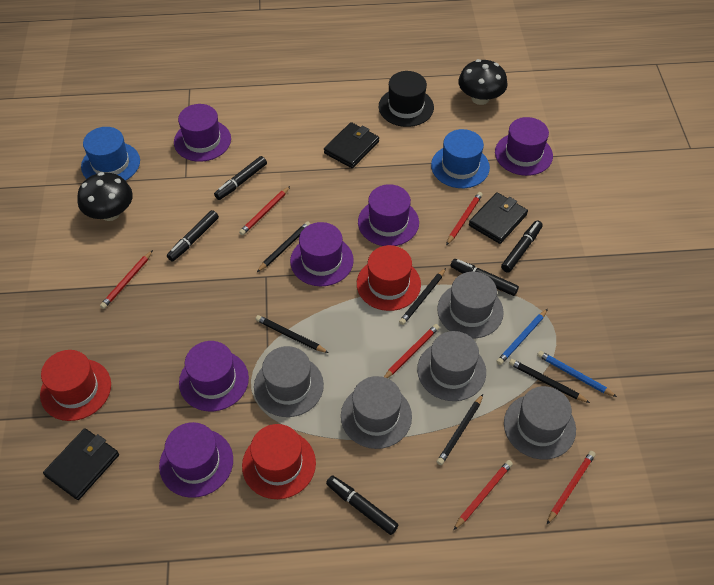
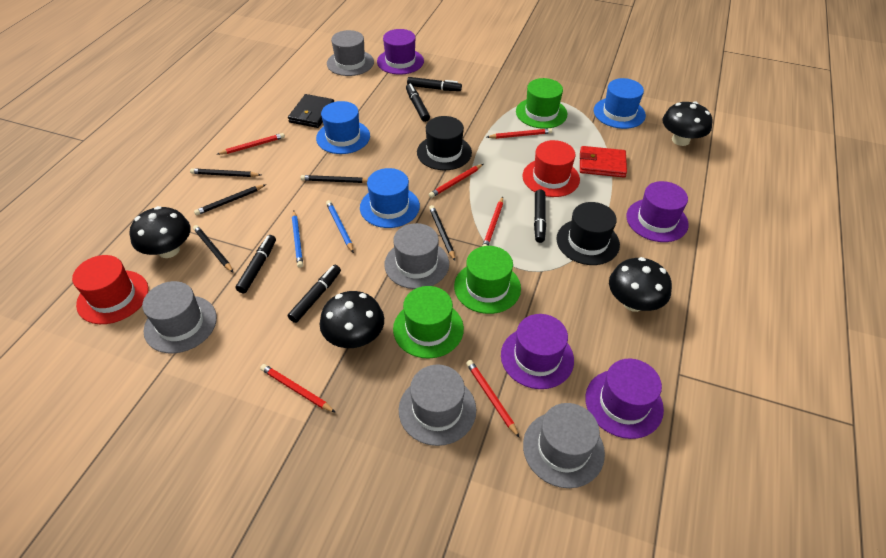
black hat: [379,71,434,127] = 1 -> [417,116,472,170] [556,202,620,265] = 2
black mushroom: [77,172,133,221] [458,59,507,105] = 2 -> [130,206,191,258] [320,291,384,348] [609,257,672,312] [662,101,713,146] = 4
black wallet: [43,428,119,500] [324,122,379,168] [469,192,528,244] = 3 -> [288,94,334,128] = 1
blue hat: [81,127,140,181] [431,129,490,188] = 2 -> [316,101,370,154] [360,168,420,228] [594,78,646,129] = 3
green hat: none = 0 -> [393,286,464,359] [454,246,521,314] [516,78,567,129] = 3
purple hat: [159,422,233,498] [174,104,231,162] [179,341,249,411] [290,222,354,286] [358,184,419,246] [495,117,553,176] = 6 -> [377,29,424,75] [501,314,574,389] [585,359,664,439] [626,181,689,242] = 4
red hat: [40,350,111,421] [242,424,316,499] [357,245,421,311] = 3 -> [72,255,149,324] [523,140,580,197] = 2
red wallet: none = 0 -> [580,146,627,178] = 1

